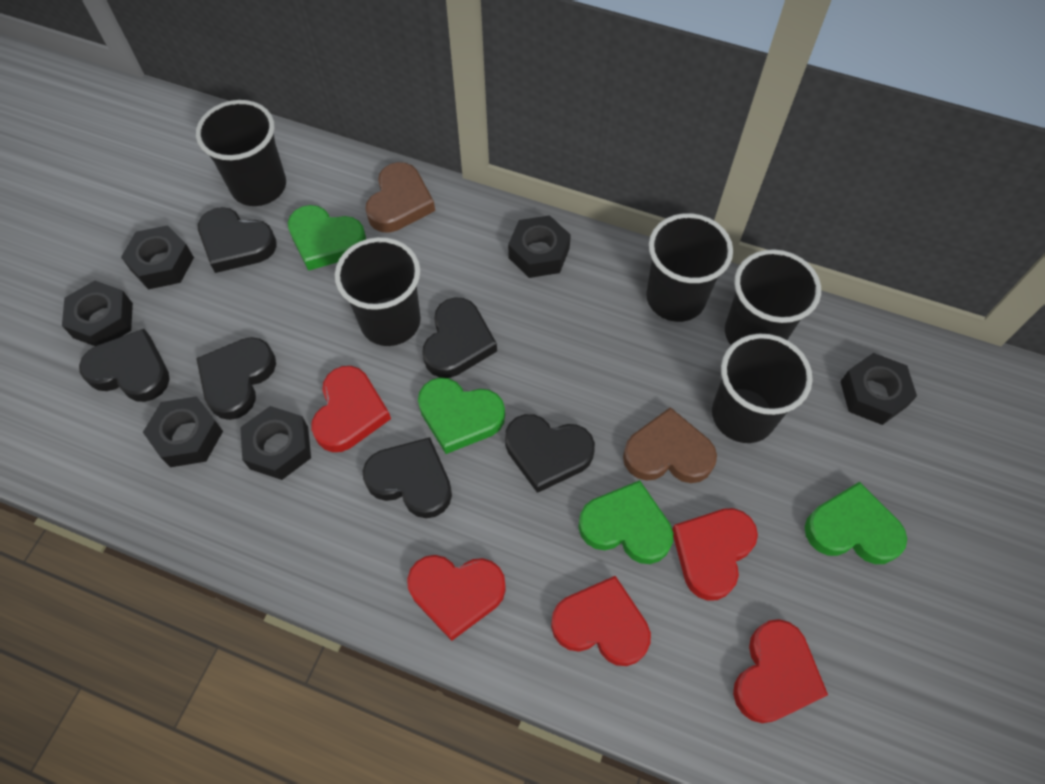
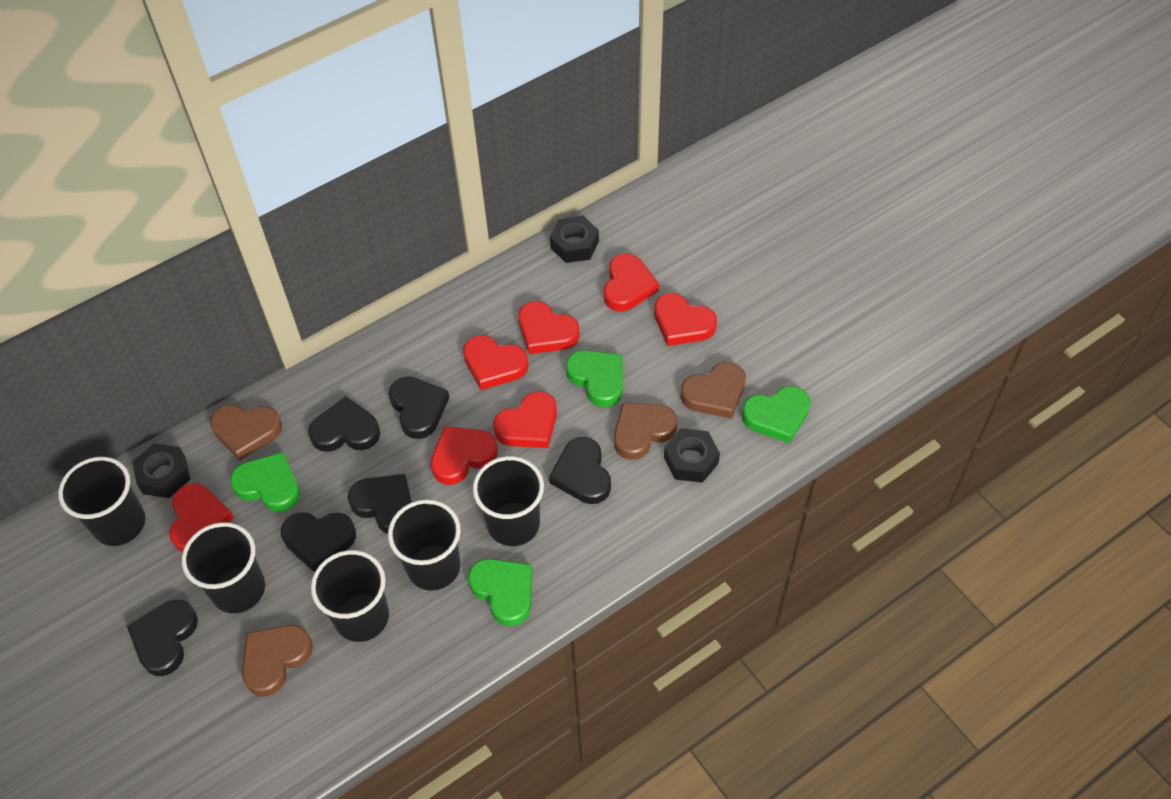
black nut: [62,281,133,346] [121,225,194,289] [143,396,223,467] [240,406,311,480] [508,215,571,278] [840,353,917,425] = 6 -> [132,443,191,498] [550,216,599,263] [664,428,720,483] = 3
brown heart: [365,162,435,233] [623,407,717,483] = 2 -> [210,405,282,460] [242,625,313,697] [614,402,677,460] [681,362,746,419] = 4
red heart: [311,366,391,452] [407,555,506,641] [551,576,651,666] [672,508,758,601] [733,619,828,723] = 5 -> [169,483,234,553] [431,426,498,485] [463,335,528,390] [493,391,557,448] [518,301,579,354] [604,254,659,312] [654,293,717,346] = 7

